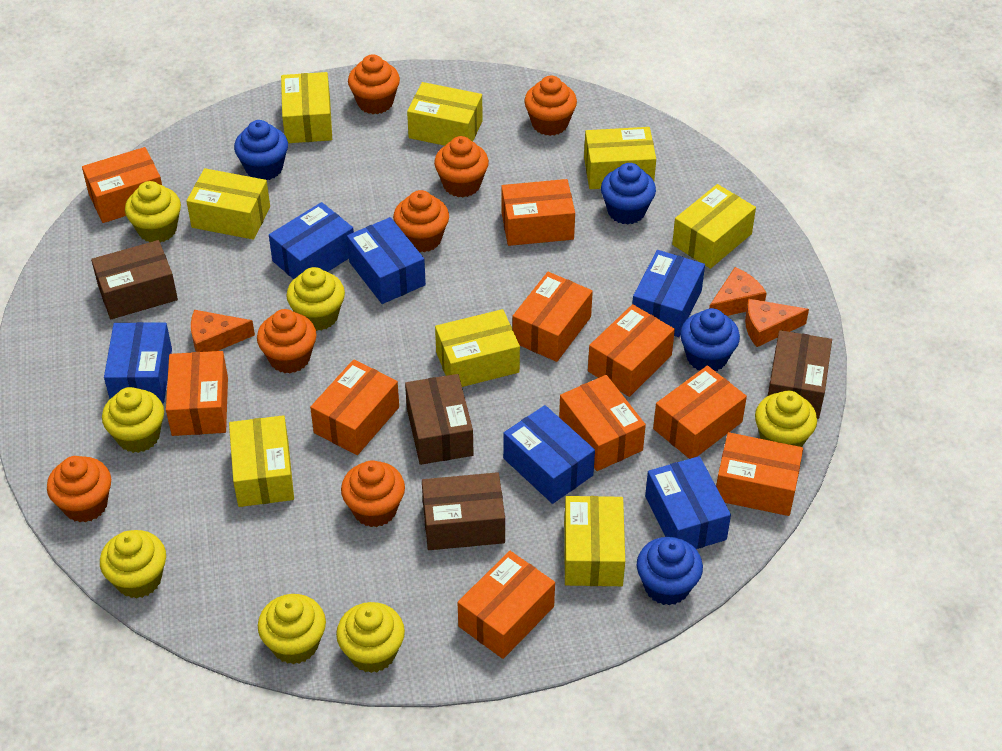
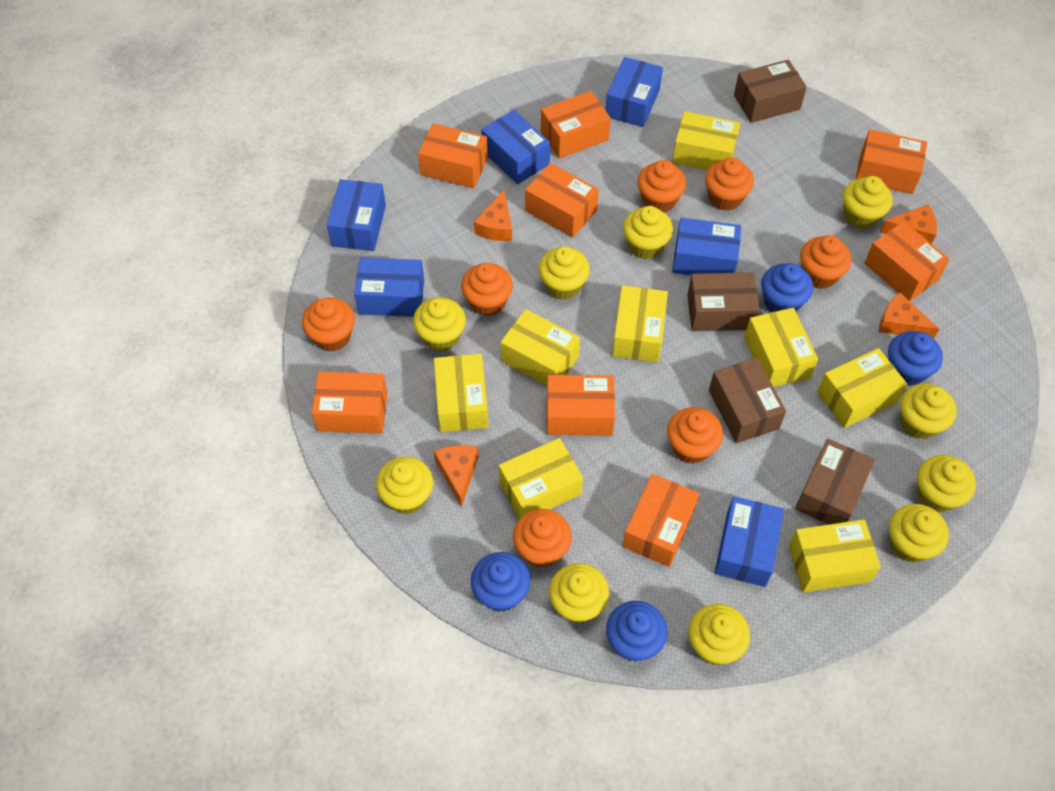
orange box: [82,147,162,223] [166,351,228,436] [310,359,399,455] [458,551,555,659] [501,179,575,246] [512,272,593,362] [559,375,646,471] [588,304,675,397] [653,366,747,459] [716,432,803,516] = 10 -> [312,372,388,434] [418,123,488,188] [525,163,599,238] [541,91,611,159] [547,375,615,436] [623,474,700,567] [855,129,927,194] [864,221,950,301] = 8
orange cheese: [191,310,255,352] [709,267,766,316] [745,299,809,347] = 3 -> [434,445,479,507] [474,189,512,241] [878,293,939,339] [879,205,937,244] = 4
yellow cupcake: [100,530,166,598] [102,387,164,453] [125,181,181,242] [258,594,326,664] [286,267,345,331] [336,602,405,673] [755,390,817,447] = 7 -> [376,457,433,514] [413,297,466,352] [538,246,590,300] [549,563,609,623] [623,206,673,259] [688,604,750,665] [843,176,893,229] [889,504,949,563] [900,383,957,440] [917,455,976,513] = 10

